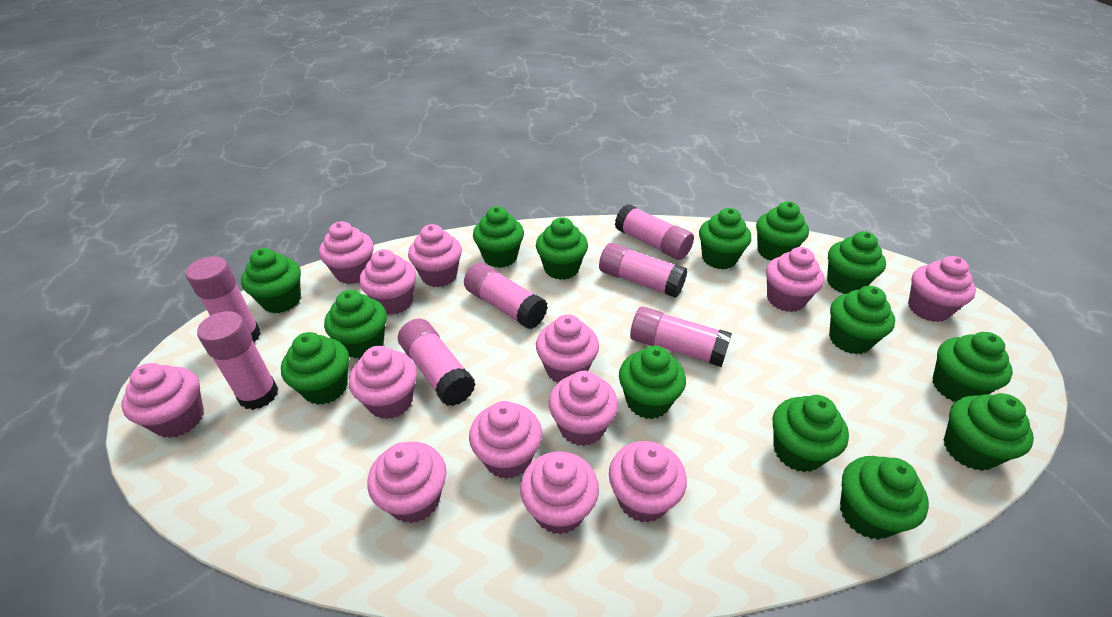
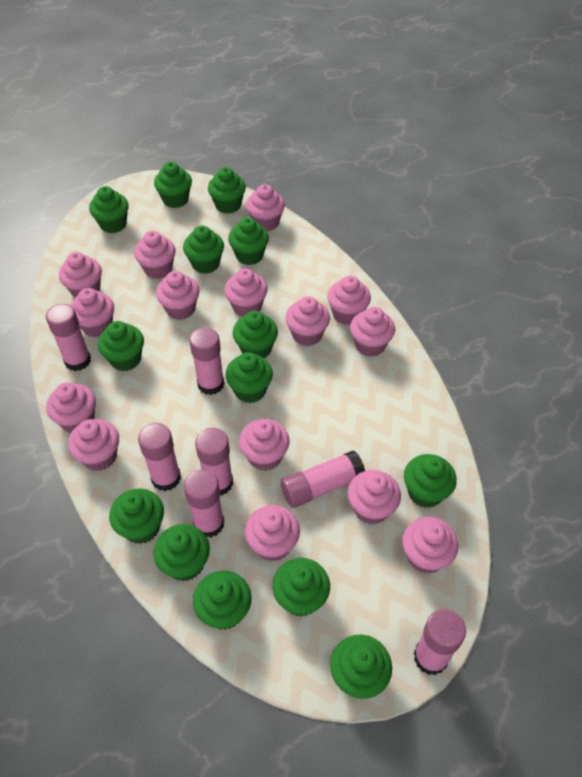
pink cupcake: [122,363,204,438] [319,221,374,284] [349,346,417,419] [359,249,416,315] [367,442,447,523] [408,224,462,287] [469,401,542,479] [520,451,599,535] [536,314,599,383] [549,371,618,446] [609,441,687,523] [766,247,824,312] [908,256,976,322] = 13 -> [46,383,96,433] [59,252,102,298] [68,419,119,471] [71,288,114,338] [134,231,176,279] [156,271,199,320] [224,268,268,317] [239,419,290,471] [245,505,300,561] [246,184,285,231] [285,296,330,346] [327,276,371,325] [348,470,401,524] [350,307,395,357] [402,517,458,574] = 15

